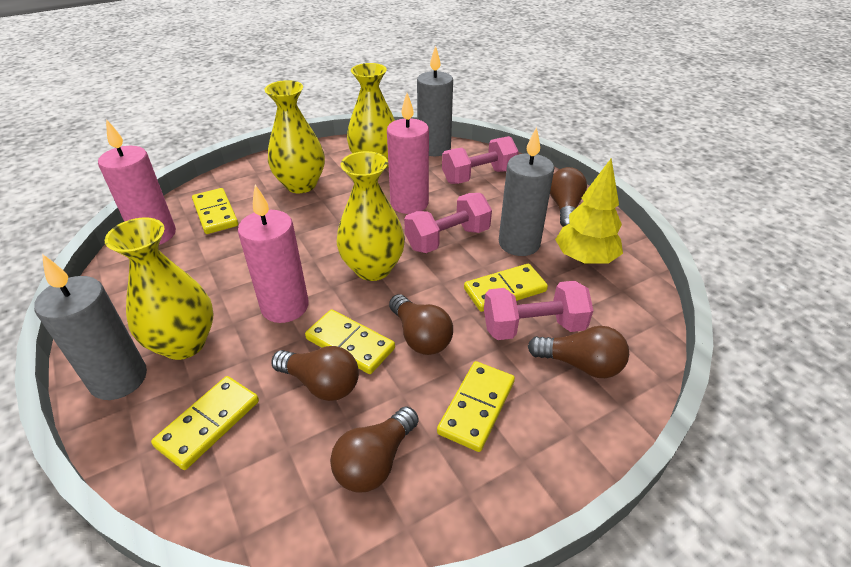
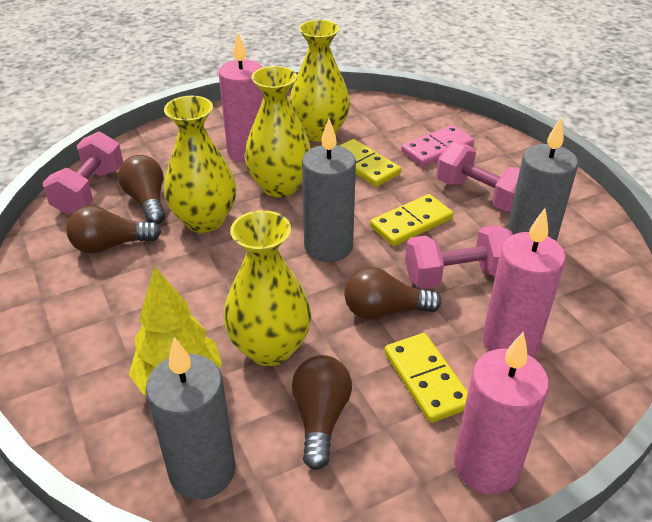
brown light bulb: [271,346,359,401] [330,407,419,493] [389,294,453,355] [528,326,629,378] [550,167,587,227] = 5 -> [66,206,161,254] [118,155,165,225] [292,355,352,470] [344,267,442,320] = 4
pink domino: none = 0 -> [401,125,474,166] = 1
yellow domino: [151,376,259,470] [192,188,238,234] [305,309,395,374] [437,361,515,452] [464,264,548,312] = 5 -> [339,139,401,187] [370,194,453,246] [384,333,468,423] = 3

